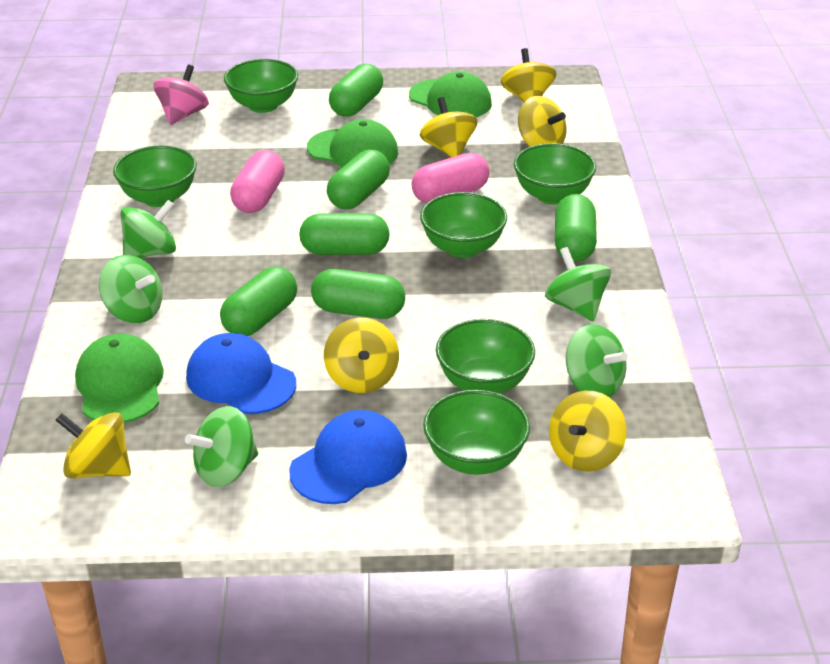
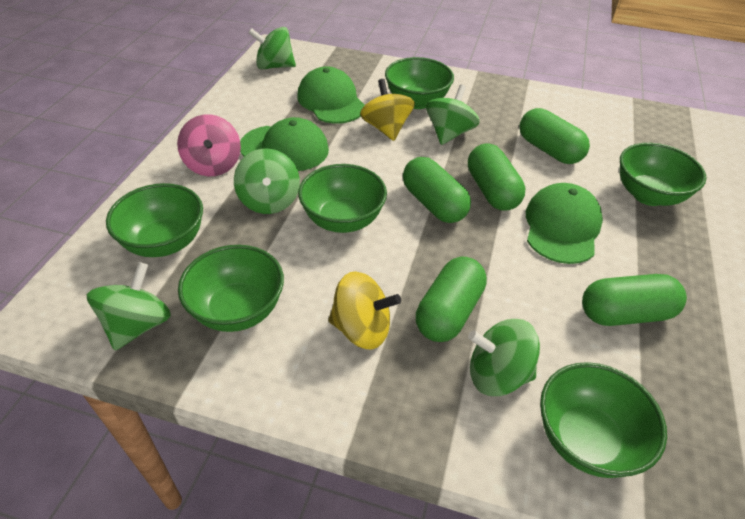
blue cap: [186,333,296,414] [289,410,407,504] = 2 -> none = 0
green capsule: [220,267,297,336] [299,213,390,255] [311,269,405,319] [327,149,390,209] [329,64,383,117] [555,194,597,262] = 6 -> [403,157,471,223] [416,257,487,342] [468,143,525,211] [520,108,590,164] [582,274,687,326] = 5
pink capsule: [230,150,285,213] [411,153,489,203] = 2 -> none = 0
yellow spinning top: [55,412,131,478] [324,318,399,393] [420,97,478,157] [501,48,556,102] [518,96,567,147] [549,391,627,472] = 6 -> [328,271,401,349] [360,79,415,141] = 2

